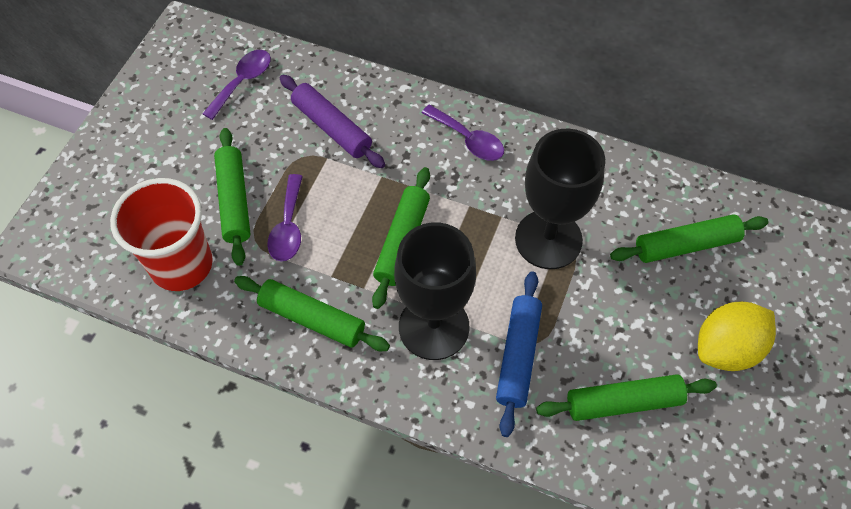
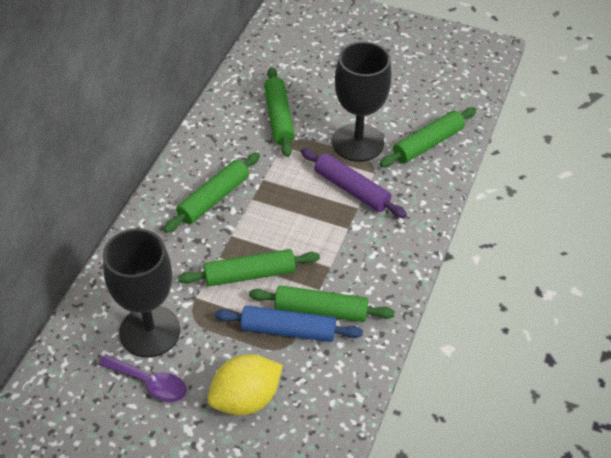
purple spoon: [202,50,271,120] [267,174,303,261] [421,105,504,161] = 3 -> [99,355,187,402] = 1
red cup: [110,178,213,291] = 1 -> none = 0

